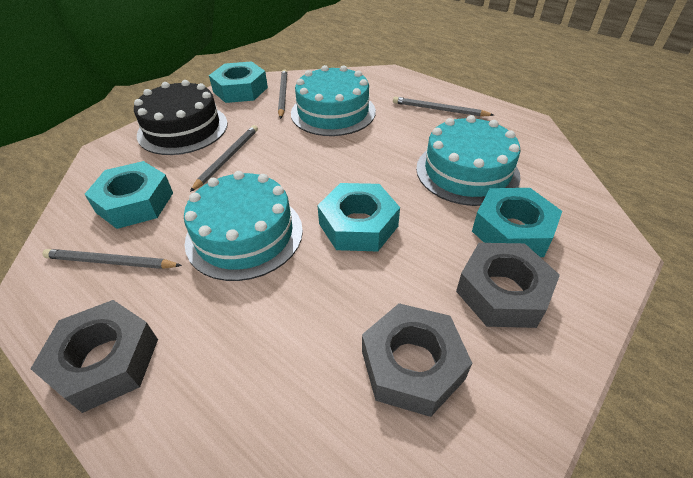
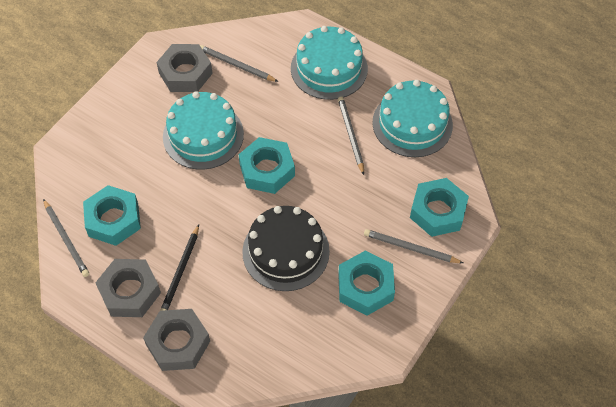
black pencil: none = 0 -> [160,224,199,311] = 1

